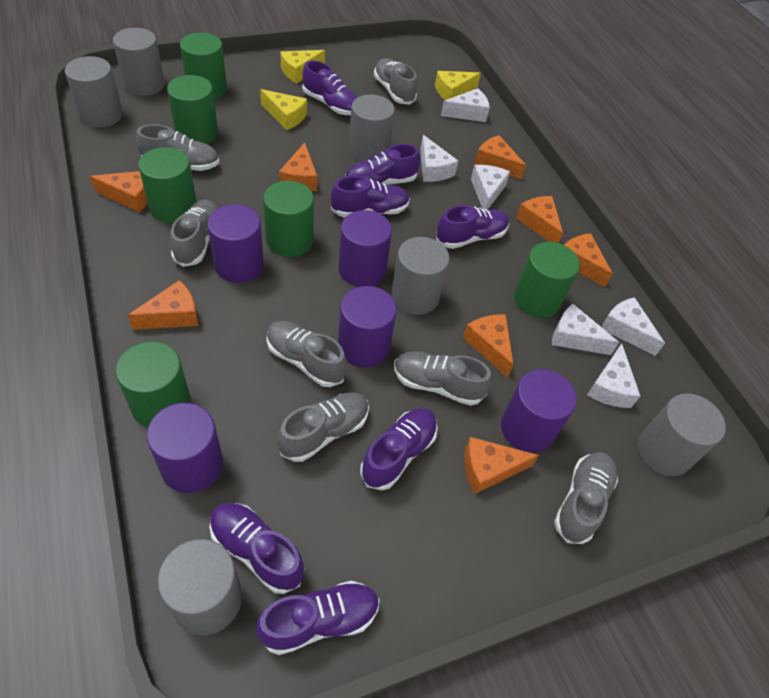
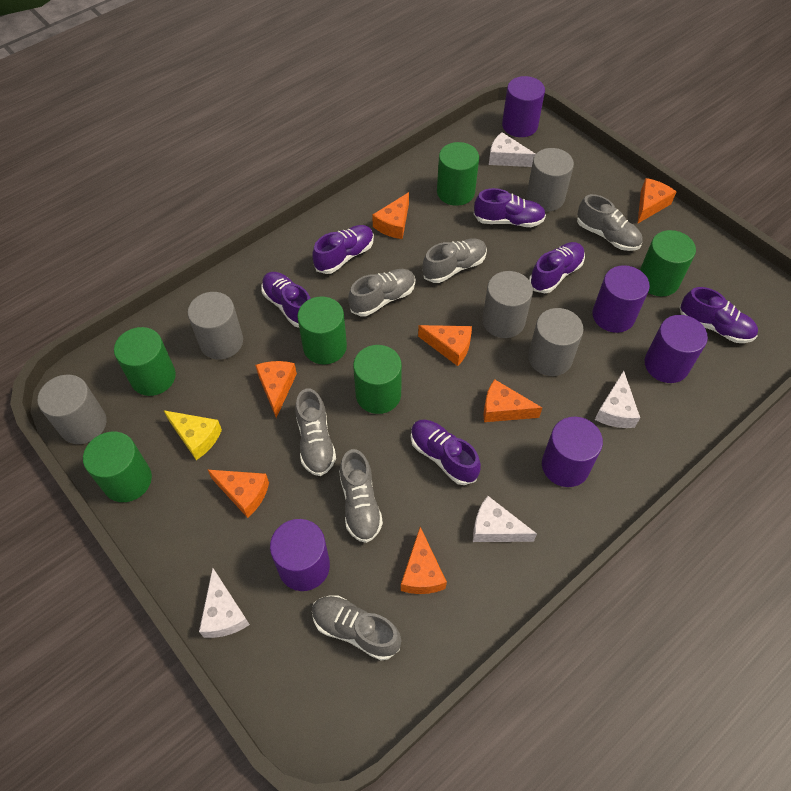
grey cylinder: [65,56,123,127] [113,28,165,96] [157,539,242,636] [349,94,395,162] [391,237,450,315] [638,393,726,476] = 6 -> [37,375,107,444] [188,292,243,360] [482,271,533,338] [526,148,574,212] [528,308,584,376] = 5
grey shoe: [136,124,219,171] [170,200,218,267] [266,321,347,387] [277,392,369,462] [374,59,417,105] [394,351,492,406] [554,452,618,544] = 7 -> [295,388,336,476] [312,596,401,661] [339,449,383,543] [348,269,416,316] [422,238,487,283] [577,194,643,251] = 6
orange cheese: [90,171,148,212] [127,280,198,330] [279,142,317,191] [463,314,514,377] [464,437,539,494] [475,135,526,179] [516,196,563,243] [564,233,613,287] = 8 -> [208,470,269,518] [255,361,297,418] [372,192,409,239] [401,527,447,594] [418,325,472,366] [484,379,542,422] [638,178,676,223] = 7
purple shoe: [209,502,305,594] [256,581,380,655] [302,60,357,115] [331,176,410,217] [345,144,421,185] [360,408,438,490] [436,205,509,249] = 7 -> [261,272,311,328] [312,225,374,274] [411,420,481,485] [474,188,546,227] [529,242,585,293] [679,287,758,343] = 6
white cheese: [420,135,458,182] [441,88,490,122] [471,165,510,210] [552,304,619,355] [587,343,640,408] [601,297,665,356] = 6 -> [199,568,250,638] [473,496,537,542] [489,132,536,167] [595,371,640,428] = 4
yellow cheese: [260,89,307,130] [280,50,325,84] [435,71,481,100] = 3 -> [163,410,222,460] = 1

